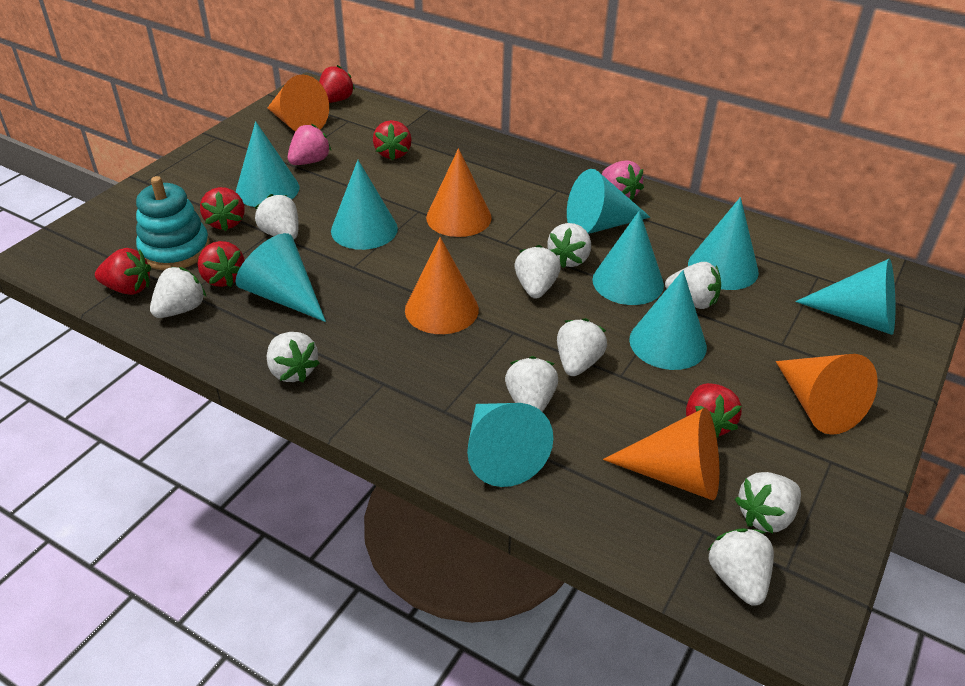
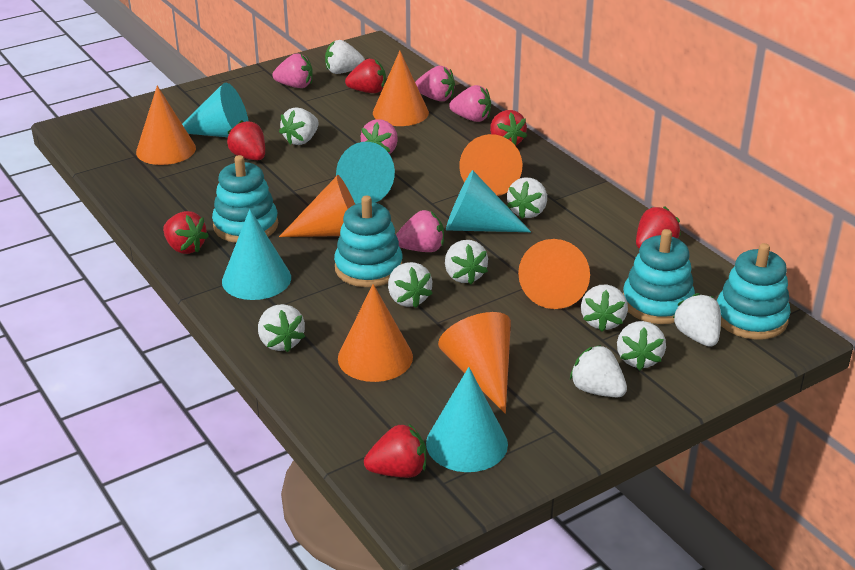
orange cone: [267,74,329,131] [405,237,479,334] [426,148,492,237] [603,408,719,500] [776,354,878,435] = 5 -> [136,86,196,165] [279,175,355,237] [338,284,413,382] [373,51,429,126] [438,312,511,414] [459,134,522,196] [518,239,590,309] = 7
pink strawberry: [288,124,331,165] [602,160,644,200] = 2 -> [273,53,313,88] [361,119,398,154] [396,210,444,252] [415,66,455,101] [449,85,491,122] = 5
turquoise cone: [236,121,299,207] [236,233,326,322] [331,160,398,250] [467,403,553,487] [567,169,650,234] [592,211,664,305] [629,270,707,370] [688,197,759,290] [795,259,895,335] = 9 -> [182,82,248,137] [222,209,291,300] [336,142,395,204] [426,367,508,472] [446,170,531,232] = 5
turquoise stacking toy: [136,176,210,270] = 1 -> [212,155,278,243] [334,195,403,287] [623,229,695,324] [717,243,791,340] = 4

